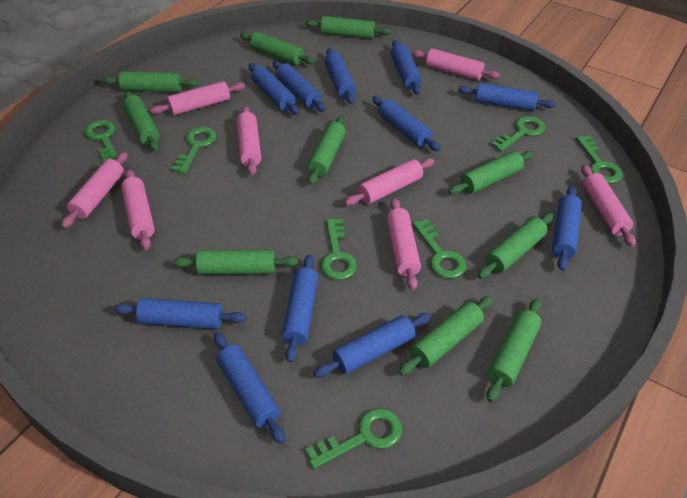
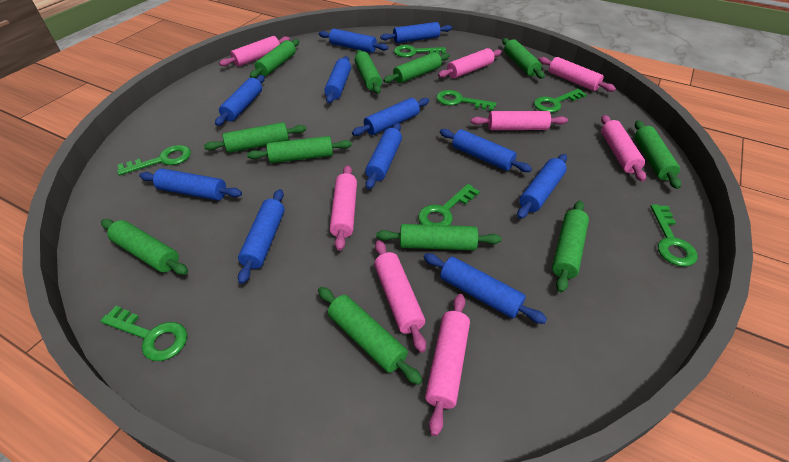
green rolling pin: [102,71,199,92] [123,91,160,151] [173,250,298,274] [240,32,316,65] [305,16,391,39] [308,116,346,185] [399,296,493,375] [449,151,534,195] [478,213,553,279] [487,298,541,402] = 10 -> [101,219,188,275] [204,122,306,153] [247,136,352,163] [250,39,299,78] [318,287,422,385] [355,50,382,94] [376,224,502,250] [383,52,450,83] [502,38,545,79] [552,201,589,293] [635,120,681,189] = 11

